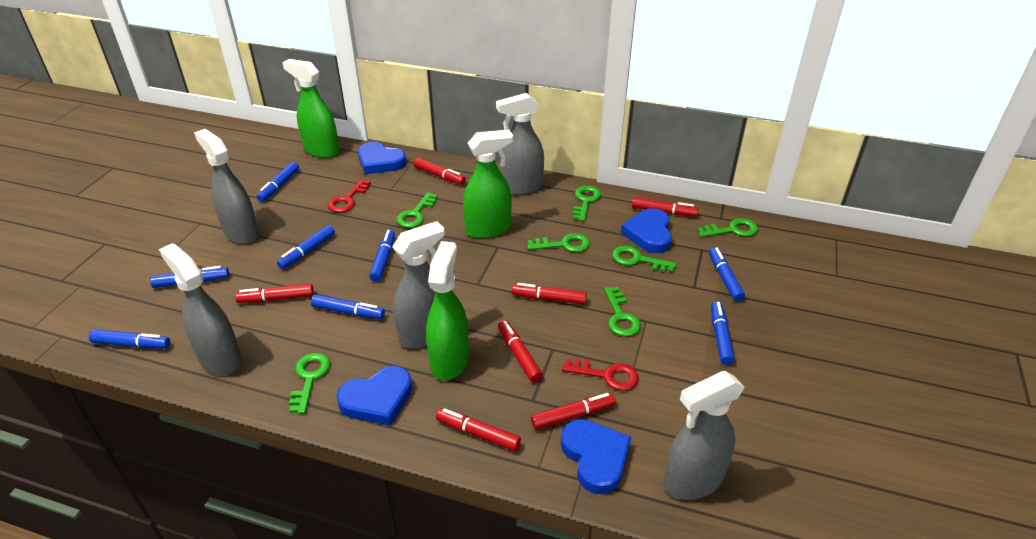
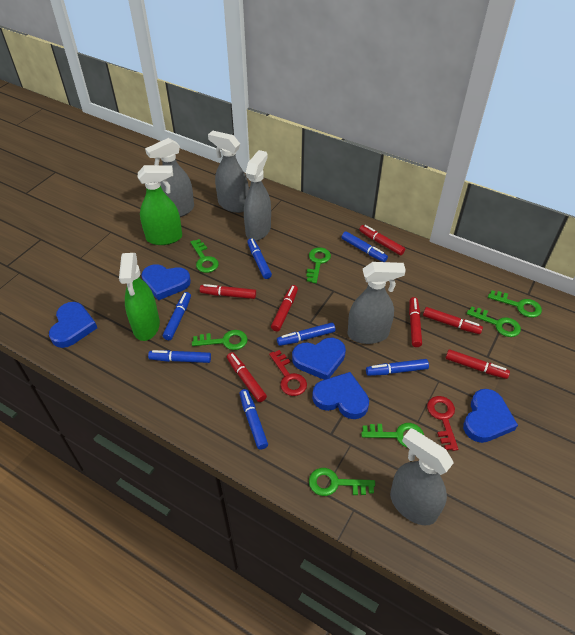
blue heart: [337,366,412,426] [358,142,406,174] [561,419,631,494] [621,208,672,253] = 4 -> [49,302,97,348] [141,264,191,301] [292,338,346,380] [312,372,369,419] [463,389,518,443] = 5
blue marker: [89,330,170,349] [150,266,229,288] [256,162,299,202] [277,225,335,269] [311,294,385,319] [369,230,395,282] [709,247,745,302] [711,301,735,365] = 8 -> [148,350,211,363] [163,292,191,340] [239,389,268,450] [247,238,272,279] [277,322,335,346] [342,231,388,262] [366,359,429,376] = 7
green spray bottle: [282,59,339,158] [426,241,469,381] [463,130,513,239] = 3 -> [119,253,160,341] [138,165,182,245] = 2

